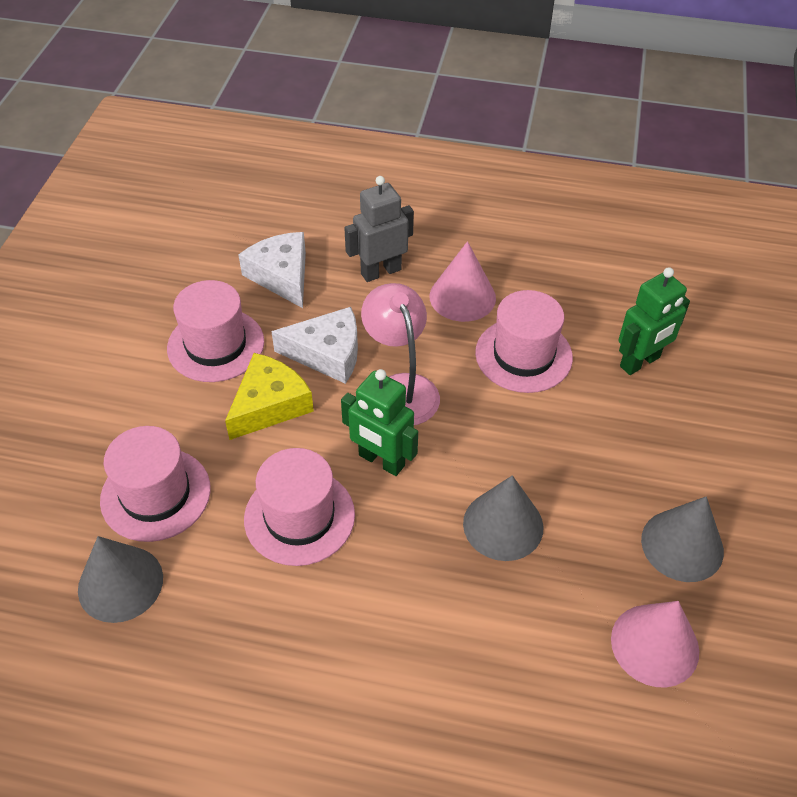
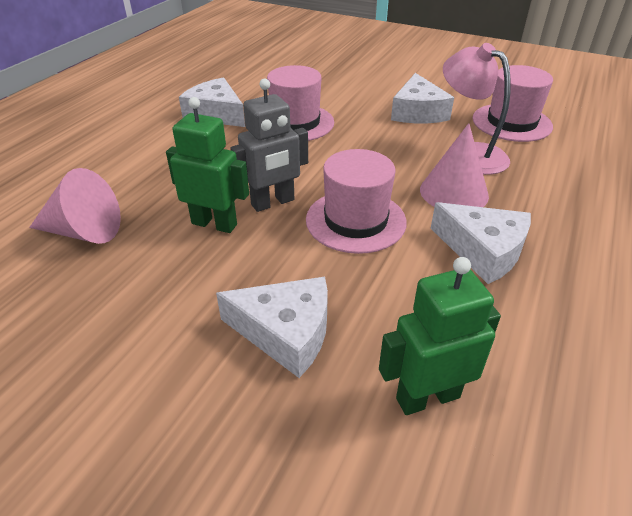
grey cone: [78,536,163,623] [463,475,544,561] [641,496,724,582] = 3 -> none = 0
pink hat: [100,426,211,542] [167,280,264,382] [244,448,355,566] [475,290,573,393] = 4 -> [267,65,334,141] [306,149,407,254] [472,65,553,142] = 3
white cheese: [238,232,306,308] [271,307,358,384] = 2 -> [179,77,245,127] [216,277,328,378] [391,73,454,123] [431,202,531,284] = 4
yellow cheese: [225,353,314,440] = 1 -> none = 0

